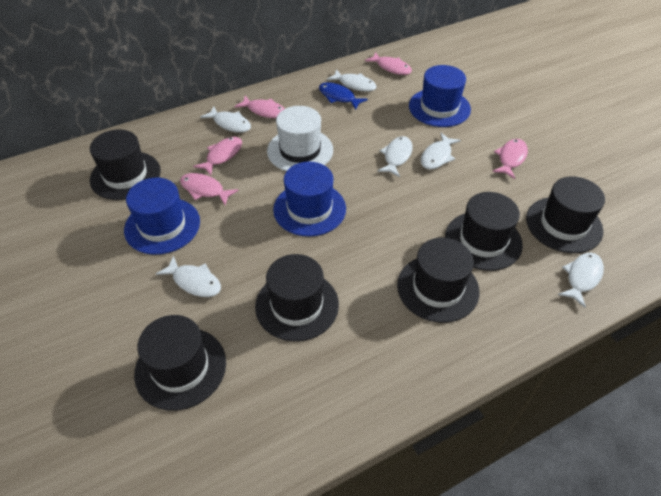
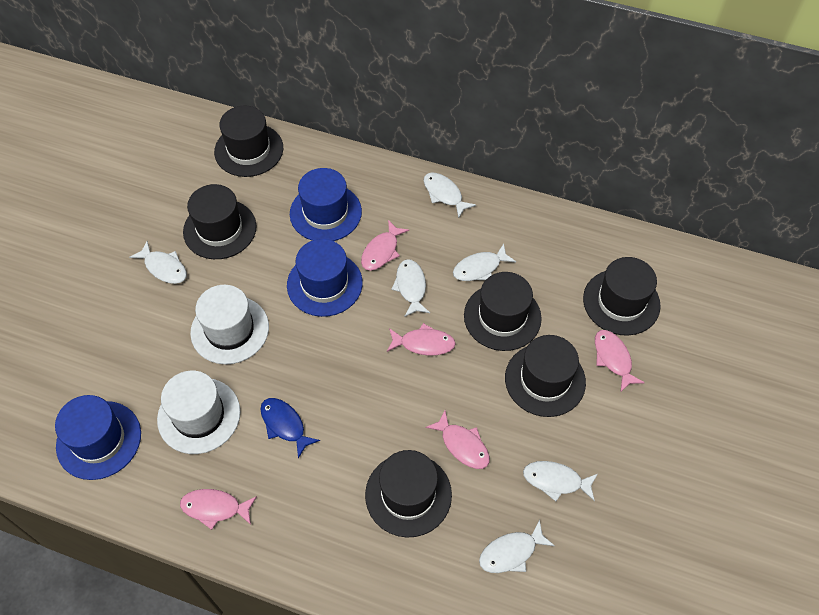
white hat: [267,106,333,171] = 1 -> [157,371,240,454] [190,285,269,364] = 2

